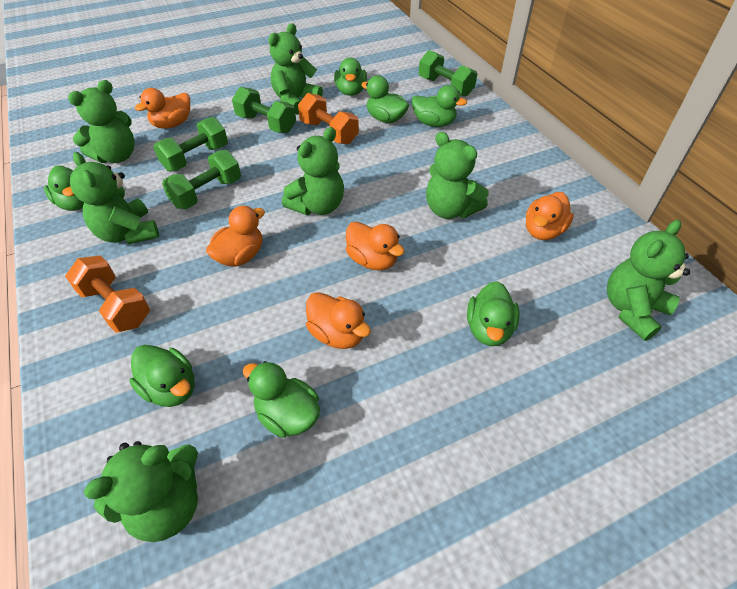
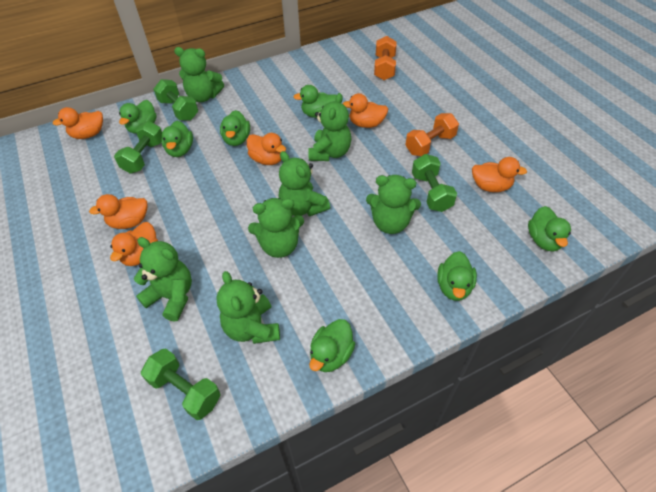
orange duck: [135,88,190,128] [206,206,265,267] [306,292,371,349] [346,221,405,271] [526,192,574,240] = 5 -> [53,107,103,139] [89,194,148,229] [110,222,158,266] [247,133,286,165] [343,93,388,128] [472,157,527,192] = 6

